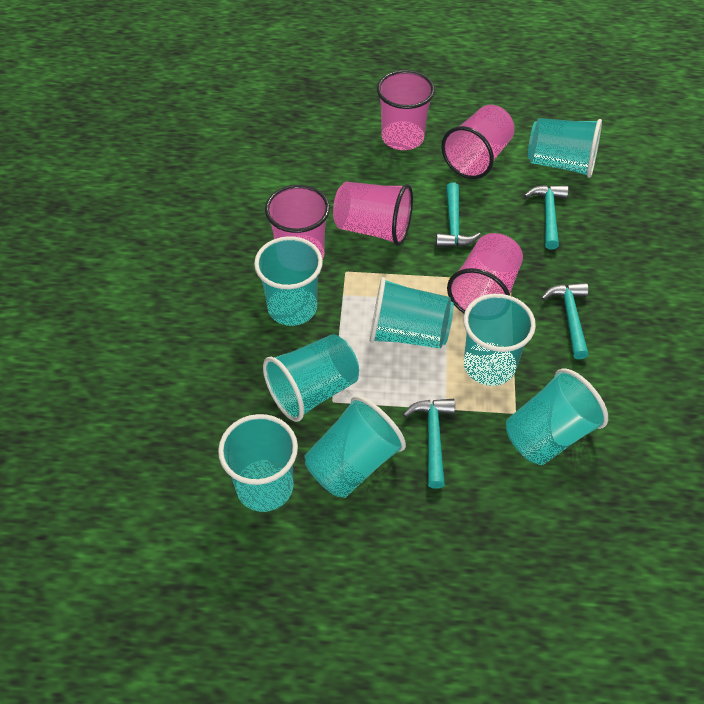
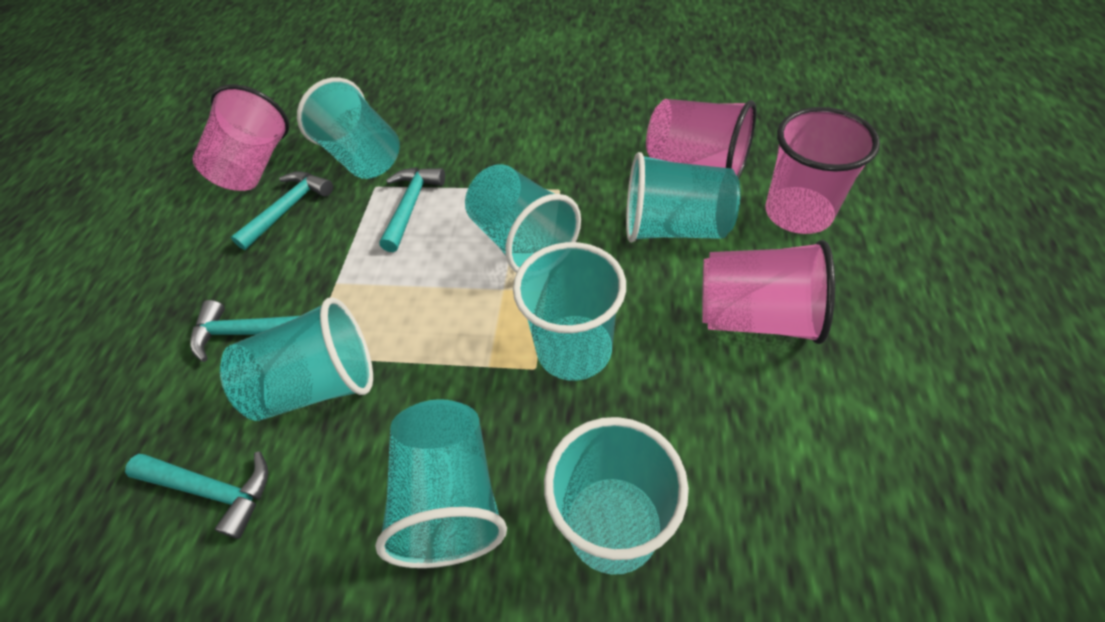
pink cup: [265,185,330,260] [333,182,413,246] [377,70,435,150] [441,105,515,179] [447,233,523,314] = 5 -> [192,84,289,191] [646,99,756,178] [702,240,835,344] [766,107,880,234] = 4
turquoise cup: [218,414,298,512] [254,236,323,326] [263,334,359,422] [304,396,406,498] [370,277,454,348] [464,294,536,386] [506,368,608,465] [528,118,602,178] = 8 -> [220,297,373,421] [297,77,400,179] [375,399,507,568] [465,164,581,273] [513,242,626,381] [544,417,689,575] [626,152,741,243] = 7

